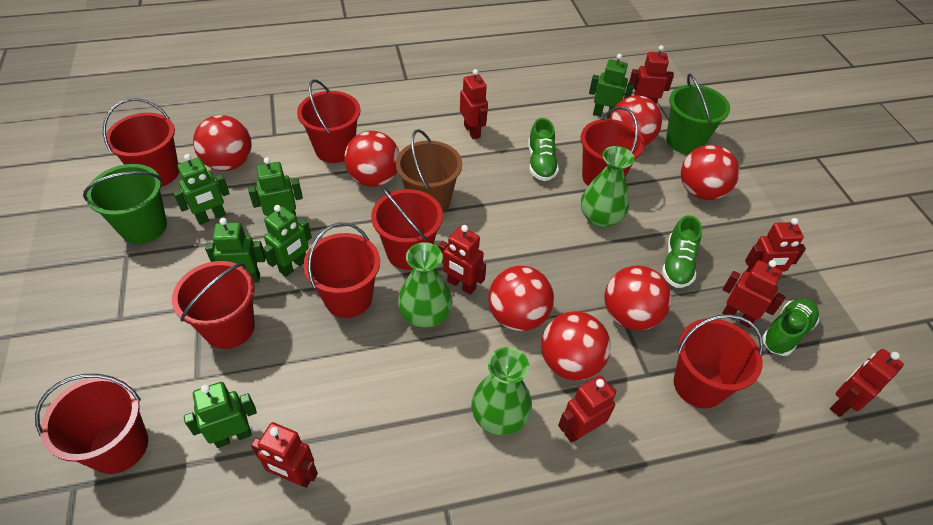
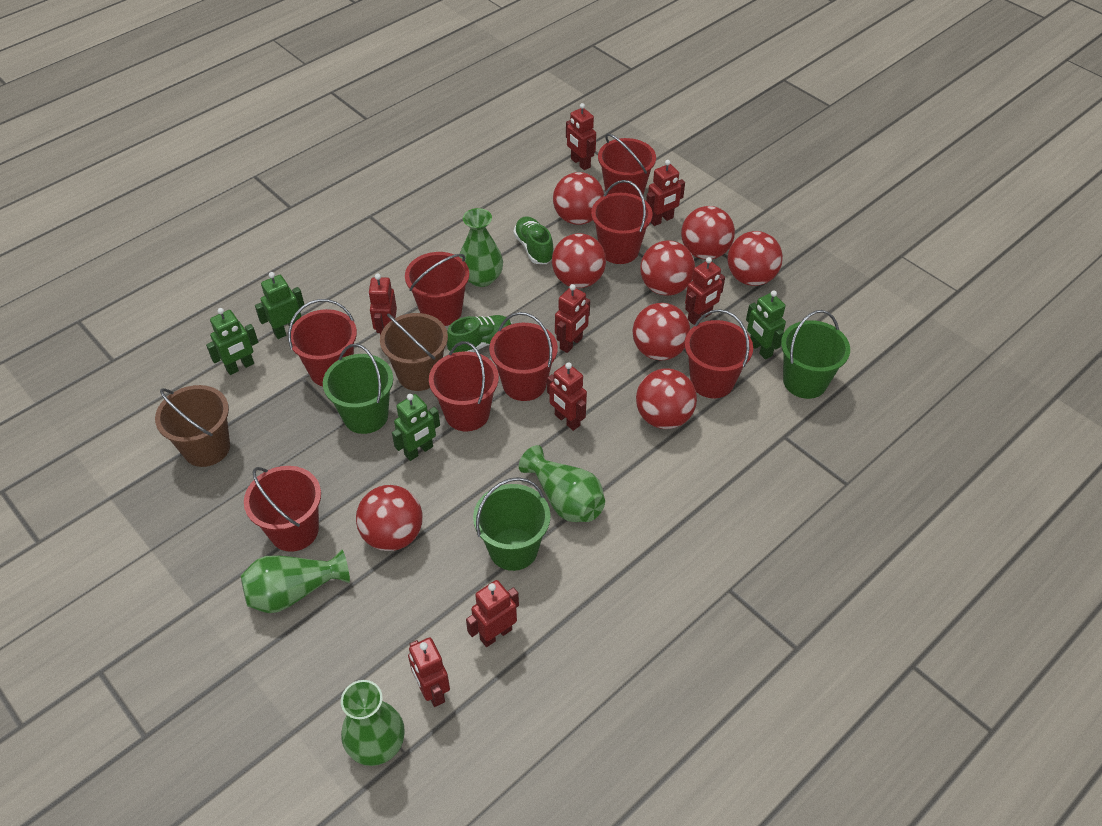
brown bucket: [396,129,462,213] = 1 -> [155,385,230,467] [380,313,448,391] = 2
green bucket: [83,164,167,244] [666,74,730,154] = 2 -> [323,344,393,434] [473,477,550,571] [781,310,850,399] = 3
green robot: [173,154,230,225] [184,382,257,448] [205,218,266,283] [248,157,303,218] [263,205,312,277] [589,54,634,119] = 6 -> [206,308,258,375] [255,272,304,339] [392,394,440,461] [746,291,786,360] = 4
green shoe: [528,118,559,181] [662,215,702,288] [762,298,819,356] = 3 -> [447,315,512,353] [514,216,553,264] = 2
green vase: [398,242,453,328] [471,347,532,436] [581,146,635,228] = 3 -> [241,549,350,613] [341,680,405,766] [459,208,503,287] [519,445,605,522] = 4
red ball: [193,115,252,171] [344,131,399,187] [488,266,554,331] [541,311,611,381] [605,265,671,330] [609,95,662,146] [681,145,739,200] = 7 -> [356,485,422,551] [552,233,606,288] [553,172,604,225] [632,303,690,360] [636,368,697,429] [640,240,695,296] [681,206,735,260] [728,231,783,286] = 8

